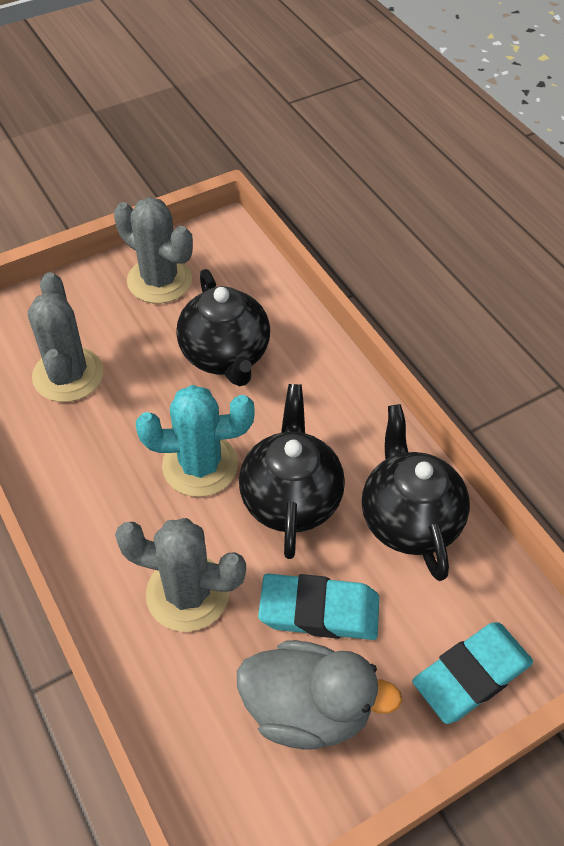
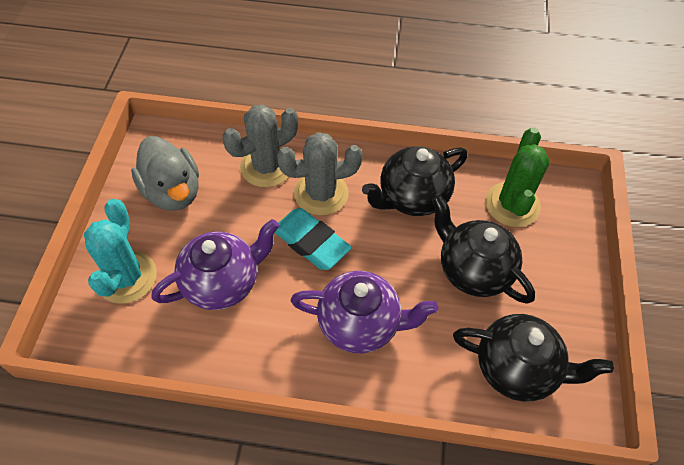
green cactus: none = 0 -> [485,128,550,227] = 1
grey cactus: [28,272,104,402] [114,197,193,304] [115,518,246,632] = 3 -> [222,104,298,187] [277,132,363,216] = 2
purple teapot: none = 0 -> [151,219,279,310] [291,271,438,353] = 2
turquoise eraser: [258,574,379,640] [412,622,533,724] = 2 -> [275,208,352,270] = 1

